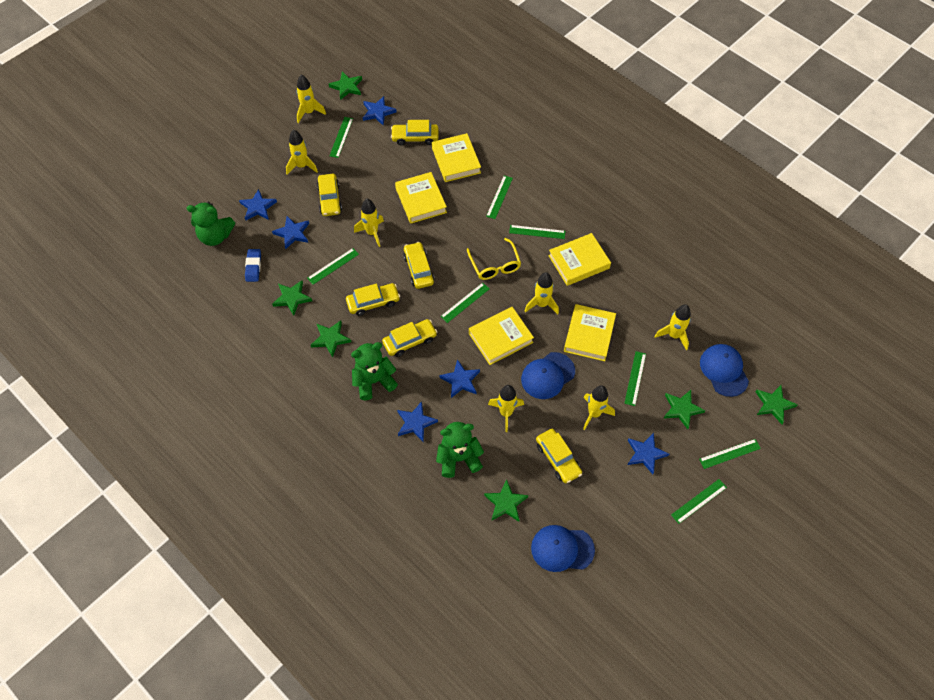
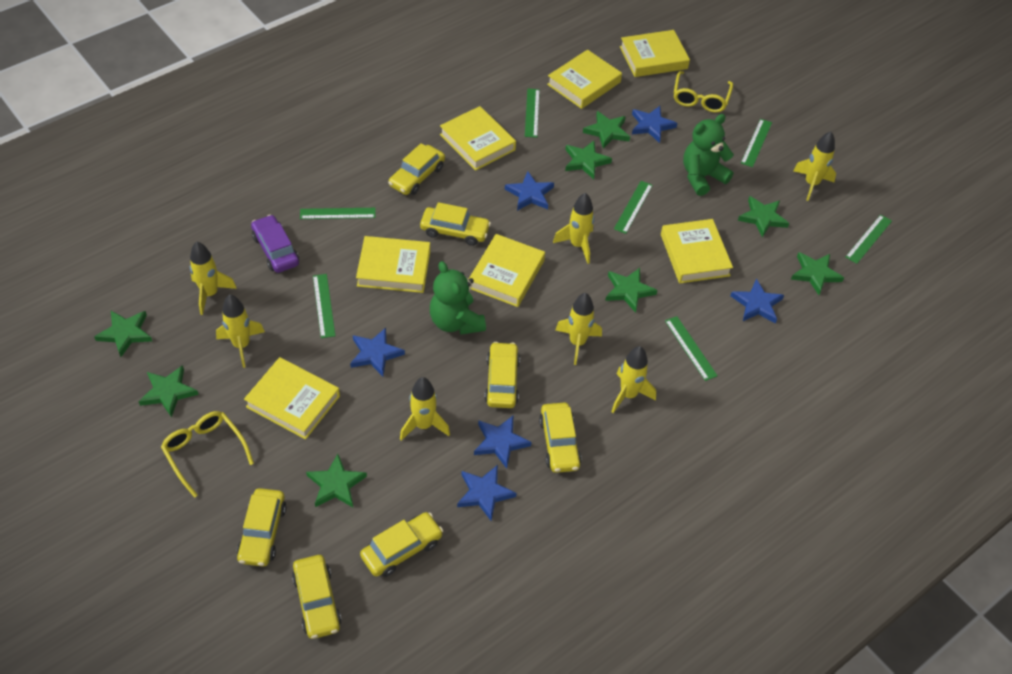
blue cap: [521,352,575,399] [531,525,595,572] [700,344,749,397] = 3 -> none = 0
blue eraser: [245,249,261,282] = 1 -> none = 0
green ruler: [307,248,359,285] [330,117,353,158] [440,283,489,323] [486,176,513,219] [509,225,565,239] [624,351,646,406] [671,479,727,524] [699,439,761,469] = 8 -> [300,208,376,219] [313,274,335,338] [525,89,540,138] [614,181,653,234] [665,316,718,381] [741,119,772,167] [846,215,892,264] = 7
green star: [272,281,312,316] [311,321,351,357] [329,71,362,100] [484,480,528,522] [663,390,705,429] [756,385,798,424] = 6 -> [94,311,152,357] [138,365,199,417] [306,454,367,507] [565,141,612,179] [583,111,630,149] [605,268,657,313] [738,196,789,237] [791,252,844,295] = 8
green teddy bear: [186,201,235,246] [351,342,398,400] [436,422,484,478] = 3 -> [430,261,486,335] [683,114,734,196] = 2
purple car: none = 0 -> [251,215,299,273] = 1
yellow book: [395,172,447,224] [432,133,481,182] [469,307,534,365] [548,233,611,286] [564,304,616,361] = 5 -> [244,357,340,439] [356,236,430,293] [440,106,516,171] [469,234,545,307] [547,50,622,109] [620,30,690,77] [661,219,733,283] = 7
yellow car: [317,174,342,216] [346,283,400,316] [382,319,437,357] [391,120,439,145] [403,242,434,289] [536,429,582,483] = 6 -> [237,488,286,566] [292,555,342,639] [360,512,443,577] [388,143,445,195] [420,202,491,246] [485,342,520,408] [539,403,582,473] = 7
yellow glasses: [467,238,521,280] = 1 -> [161,411,254,498] [674,71,733,113] = 2

